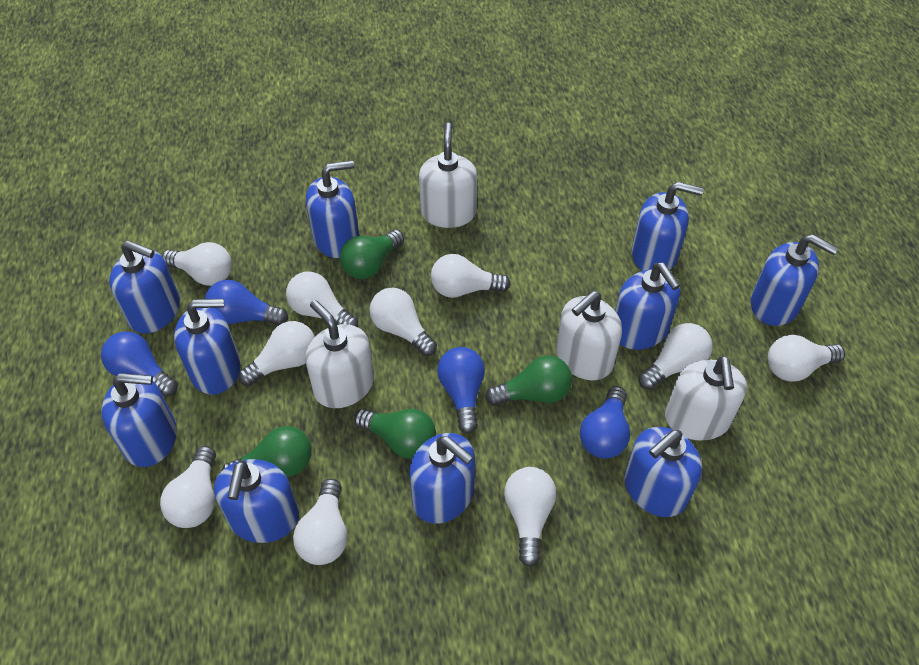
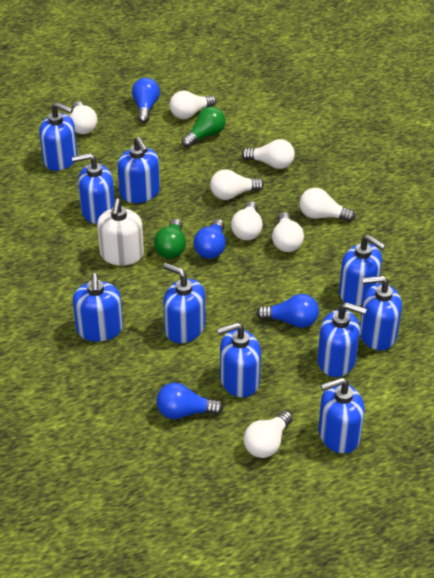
green light bulb: [222,426,311,477] [340,230,404,279] [354,409,436,459] [485,356,572,406] = 4 -> [154,218,186,259] [182,107,226,148] = 2
white light bulb: [160,446,216,528] [162,242,232,286] [238,321,315,386] [286,272,358,327] [293,479,347,565] [369,288,437,356] [431,254,511,298] [504,467,556,567] [639,323,713,390] [768,335,845,382] = 10 -> [69,101,97,134] [170,91,216,119] [210,169,264,200] [231,201,263,240] [242,139,295,169] [244,410,293,458] [272,212,304,252] [300,188,355,222] = 8
white soap dispenser: [305,300,374,408] [419,123,477,228] [556,291,622,380] [665,356,747,441] = 4 -> [97,198,144,265] = 1

